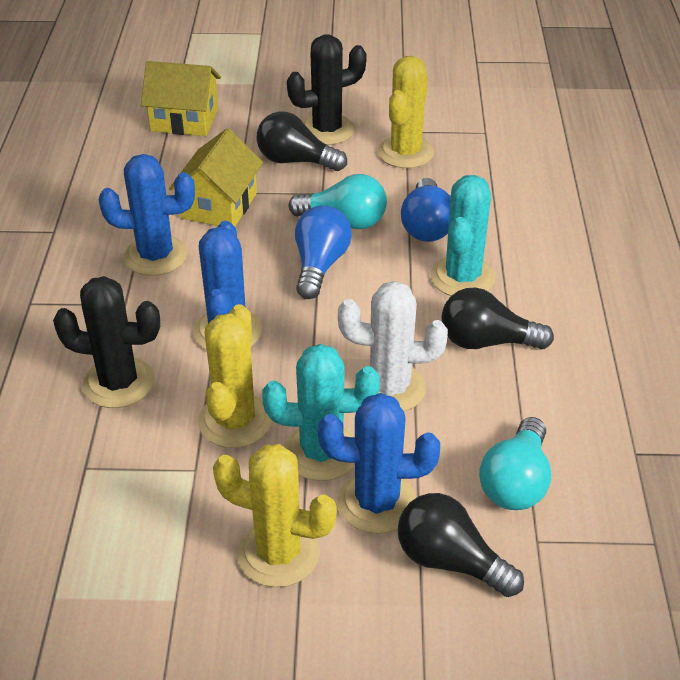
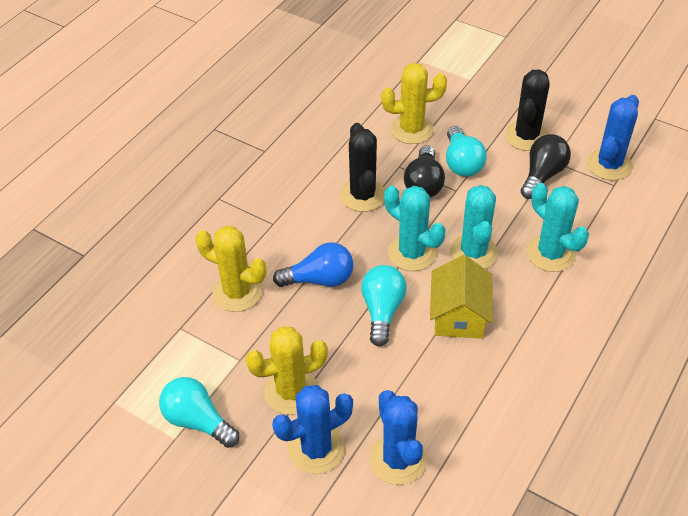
black light bulb: [257,111,347,171] [398,493,524,597] [441,287,554,350] = 3 -> [404,145,445,198] [521,134,571,199] = 2
blue light bulb: [295,205,352,299] [401,178,451,242] = 2 -> [273,242,354,287] = 1
turquoise cactus: [262,344,380,481] [430,175,496,296] = 2 -> [384,186,445,271] [450,185,498,269] [526,183,589,272] = 3
turquoise light bulb: [288,174,387,229] [479,417,551,510] = 2 -> [159,377,239,448] [361,265,407,346] [446,126,487,177] = 3
white cactus: [338,281,448,412] = 1 -> none = 0
yellow house: [141,61,221,136] [169,128,263,227] = 2 -> [430,255,493,339] = 1

